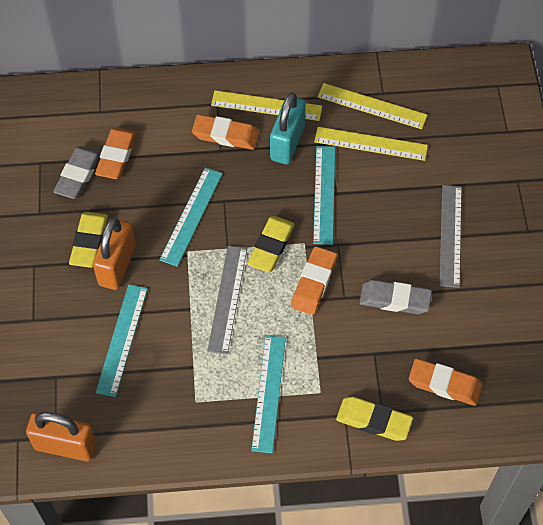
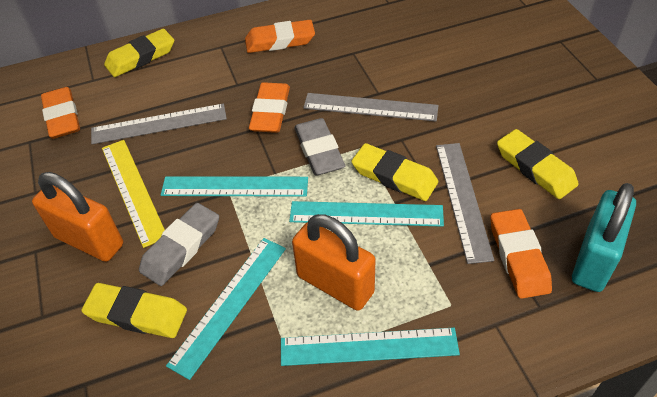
grey ruler: [207,246,247,355] [440,185,462,288] = 2 -> [91,104,227,144] [303,93,438,121] [436,143,494,264] = 3
yellow eraser: [69,212,108,268] [248,216,294,273] [336,397,413,441] = 3 -> [81,283,187,338] [104,29,174,77] [351,143,438,201] [497,129,579,199] = 4
yellow ruler: [211,90,322,121] [314,127,428,161] [318,83,427,129] = 3 -> [102,140,165,248] = 1

